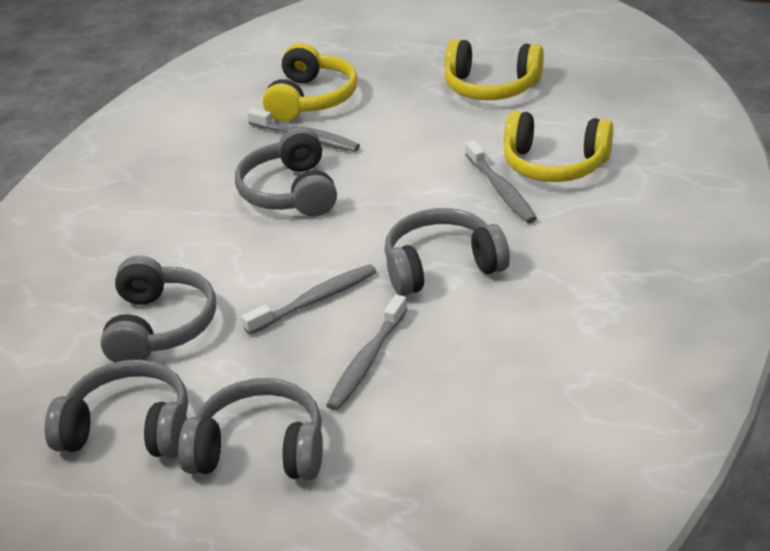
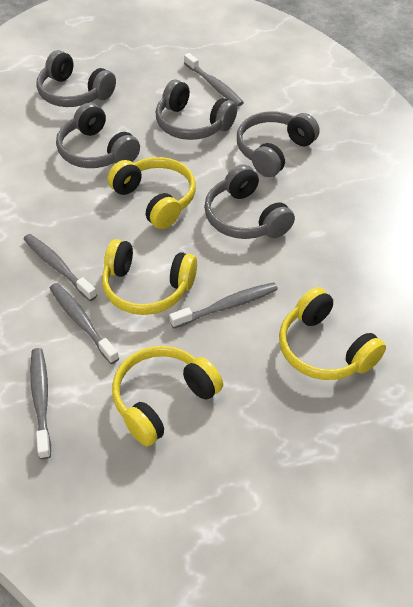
grey toothbrush: [242,264,377,335] [247,108,360,152] [326,295,408,411] [465,140,537,223] = 4 -> [24,234,97,301] [30,348,51,459] [50,283,119,364] [169,282,278,329] [184,53,244,106] = 5
yellow headphones: [263,43,358,121] [444,39,544,100] [504,111,613,182] = 3 -> [102,239,197,315] [107,157,196,229] [112,346,223,446] [279,287,386,380] = 4

